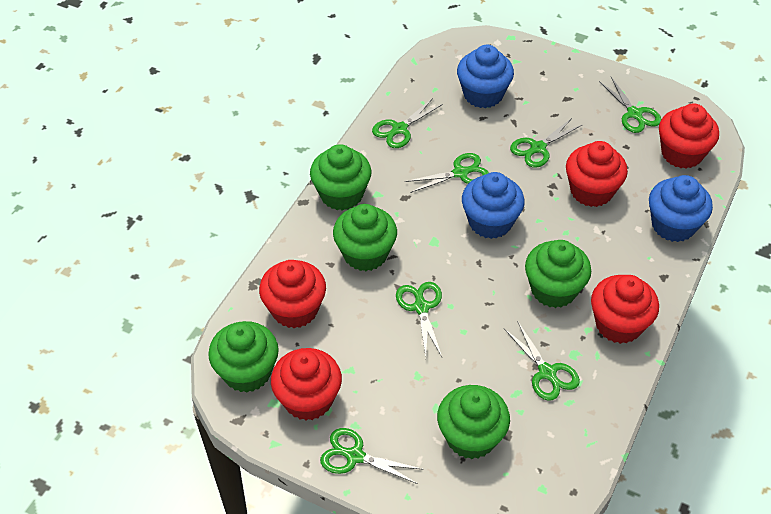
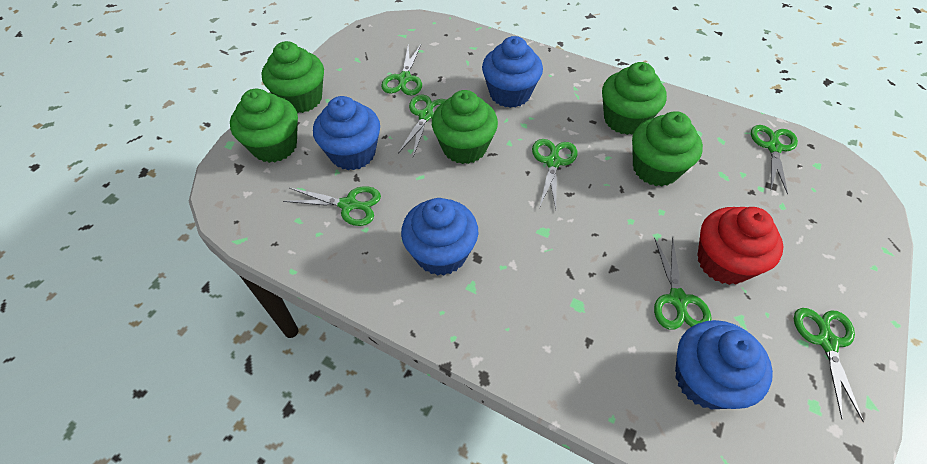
blue cupcake: [457,45,514,108] [462,172,525,239] [649,175,713,242] = 3 -> [313,96,380,170] [401,198,478,276] [482,36,543,108] [675,320,773,409] = 4
red cupcake: [259,260,326,328] [271,348,342,420] [566,141,628,207] [591,275,659,344] [659,103,719,169] = 5 -> [697,207,783,285] = 1

